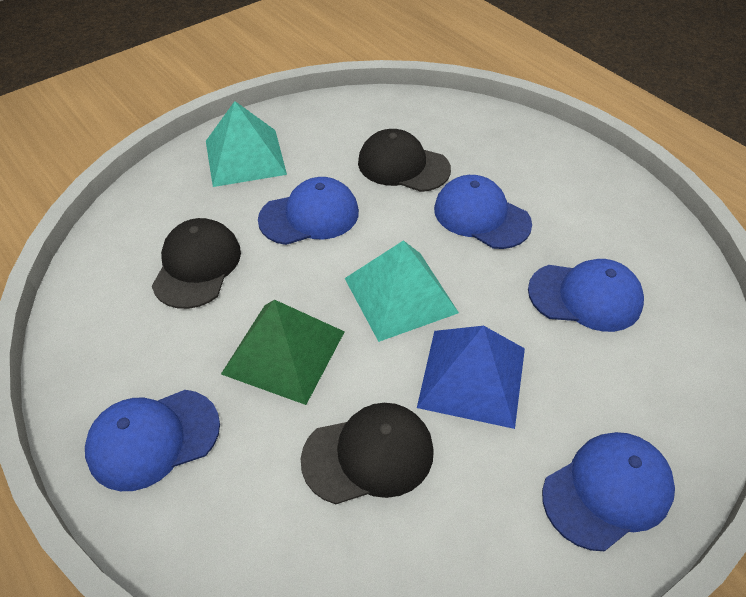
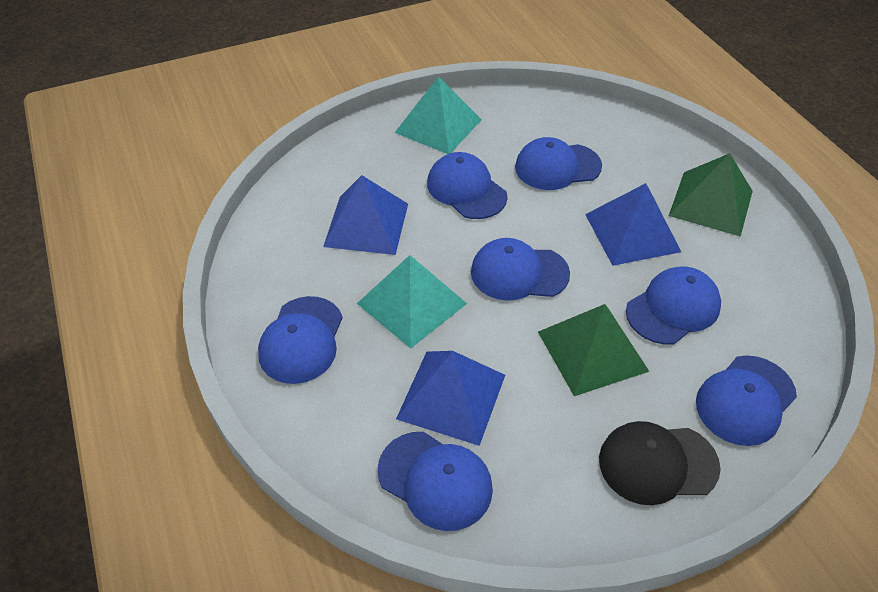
black cap: [152,218,241,309] [301,403,434,504] [358,129,451,192] = 3 -> [599,421,721,505] = 1
blue cap: [85,390,220,491] [258,177,359,245] [434,175,532,249] [528,259,644,332] [542,432,675,551] = 5 -> [258,296,343,384] [378,432,493,531] [427,152,508,219] [471,238,570,301] [515,137,602,190] [626,267,721,345] [696,355,797,446] = 7
blue pyramid: [417,326,525,429] = 1 -> [323,175,408,255] [396,351,505,446] [585,183,681,266] = 3
green pyramid: [221,300,345,405] = 1 -> [538,304,650,396] [669,153,753,237] = 2

